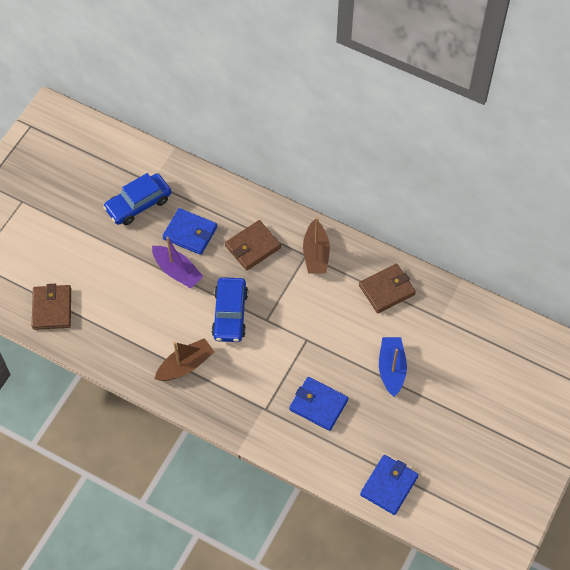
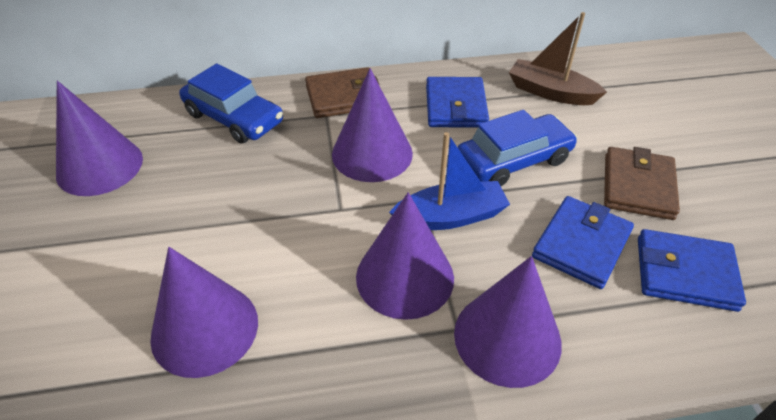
brown boat: [155,338,214,381] [303,217,330,274] = 2 -> [509,12,607,105] = 1
brown wallet: [32,284,71,330] [225,220,281,270] [359,263,416,313] = 3 -> [305,67,380,118] [604,147,680,220] = 2
purple boat: [152,237,204,288] = 1 -> none = 0
purple cone: none = 0 -> [56,81,143,196] [150,247,258,378] [332,68,413,182] [356,192,454,320] [454,256,562,388] = 5

